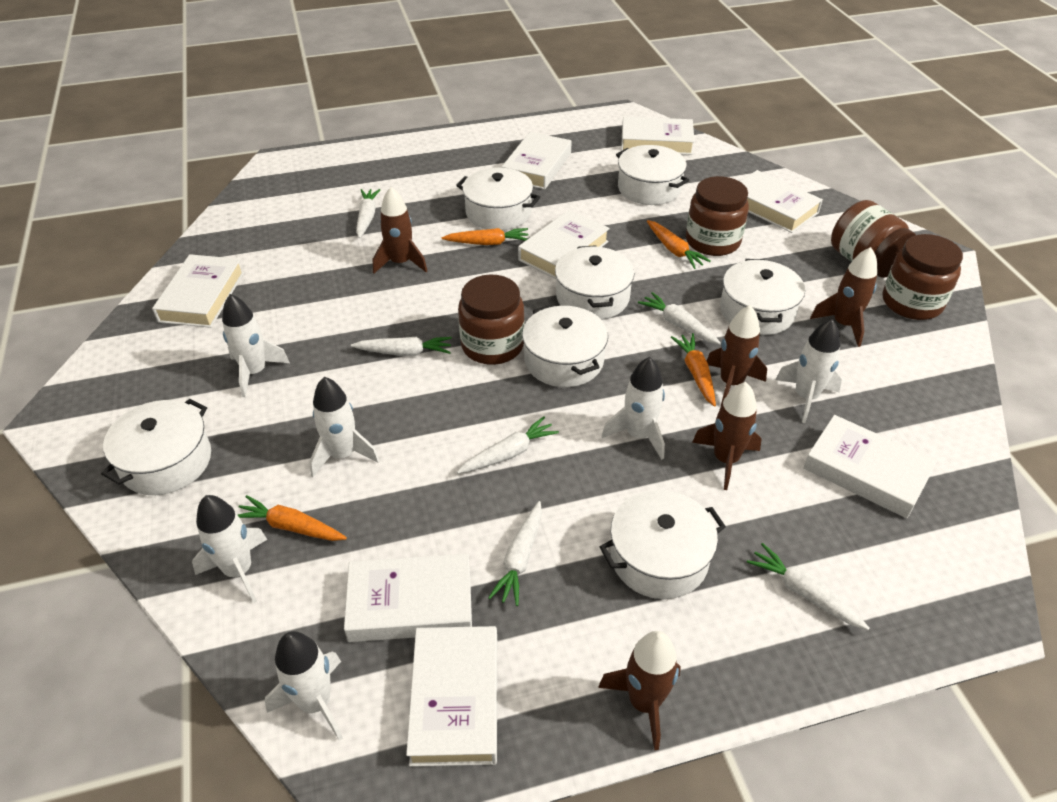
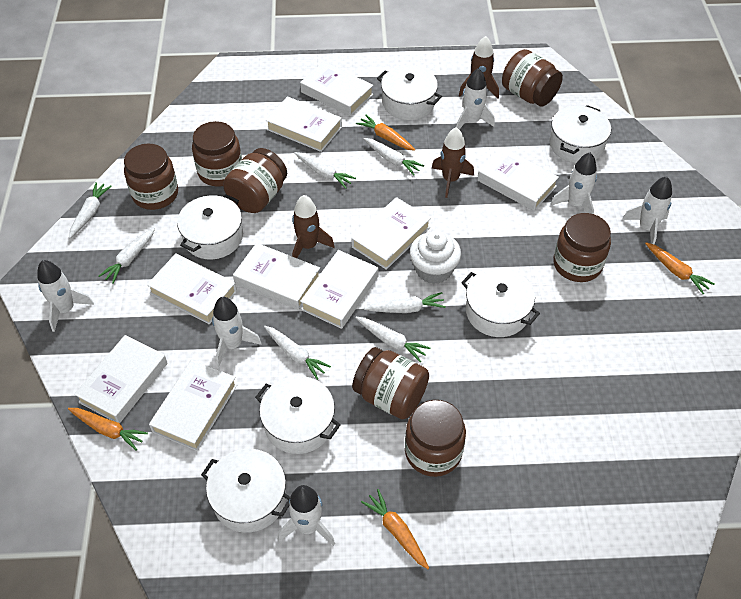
brown jar: [458,275,525,365] [686,176,749,256] [831,200,916,278] [883,234,963,320] = 4 -> [124,144,178,210] [192,121,242,187] [223,148,287,213] [352,347,429,419] [405,400,466,477] [502,49,563,106] [553,213,611,282] = 7
brown rocket: [373,187,427,273] [598,631,681,750] [692,382,762,490] [707,305,767,405] [810,247,878,347] = 5 -> [292,195,335,258] [432,127,474,198] [459,36,499,99] = 3
white book: [152,254,244,328] [344,554,472,642] [406,626,497,767] [502,132,572,189] [518,210,610,279] [621,116,695,155] [740,170,823,233] [803,415,937,518] = 8 -> [74,335,168,423] [147,253,237,324] [149,360,237,451] [233,243,320,310] [266,96,342,152] [300,62,373,116] [300,250,379,329] [351,197,431,270] [477,147,559,211] = 9
white carrot: [351,337,452,356] [356,189,380,238] [457,416,559,474] [488,501,542,606] [638,292,721,344] [747,543,870,630] = 6 -> [69,182,112,238] [99,227,155,284] [264,326,331,380] [294,152,356,189] [355,317,430,362] [364,138,424,175] [364,292,446,313] = 7
white cupcake: none = 0 -> [410,231,461,284] = 1
white pot: [101,399,211,495] [456,168,540,231] [522,305,608,387] [555,245,635,320] [600,490,726,599] [616,145,689,205] [720,259,805,335] = 7 -> [177,194,243,259] [201,449,290,533] [255,376,341,454] [377,65,442,120] [461,268,540,337] [549,105,611,163] = 6

